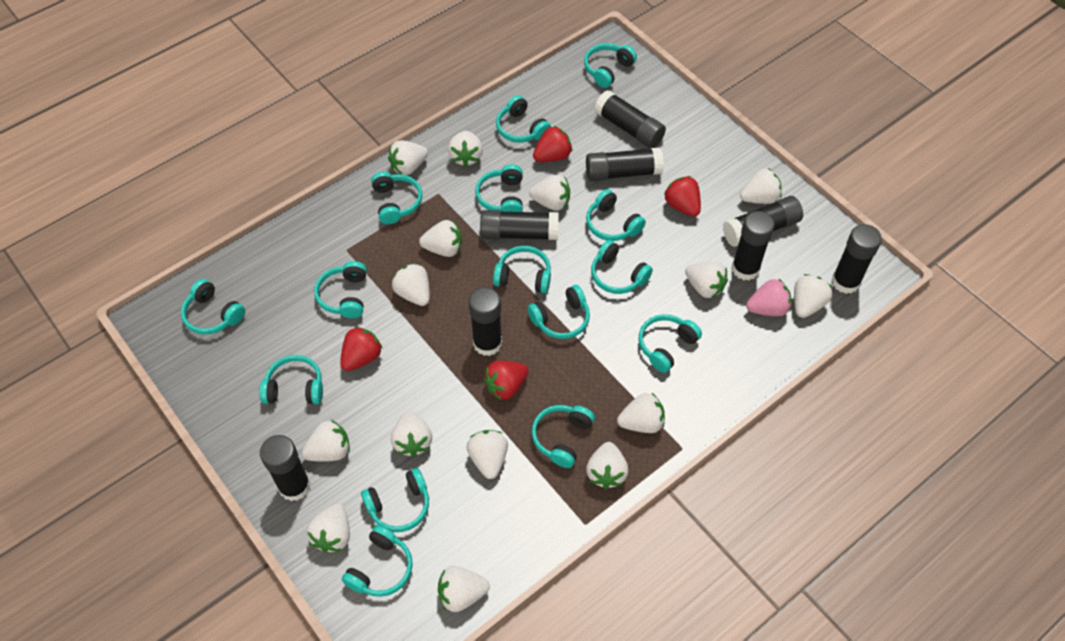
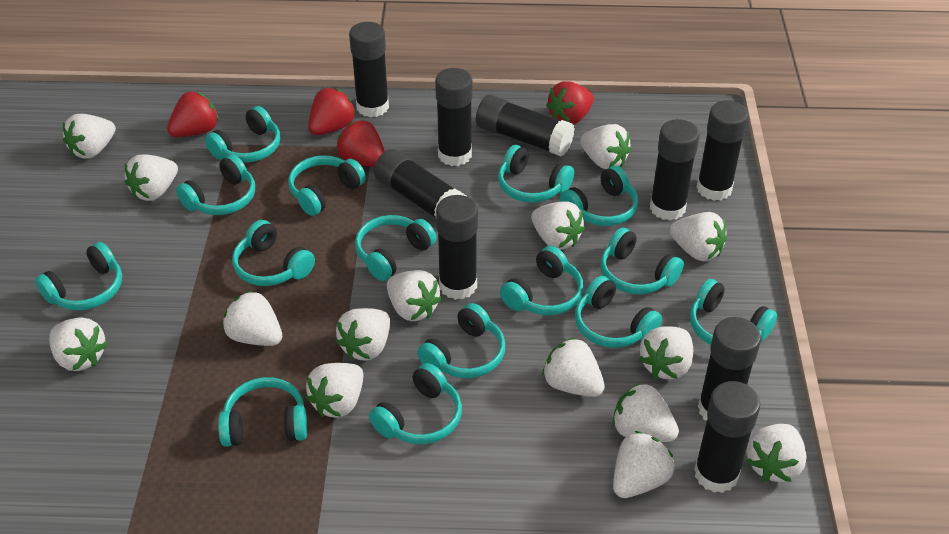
black glue stick: [260,435,311,501] [469,287,502,356] [480,210,559,240] [586,148,664,181] [594,90,666,148] [723,196,803,247] [732,211,775,280] [831,224,882,294] = 8 -> [349,22,389,117] [374,149,466,218] [435,68,473,166] [436,195,478,300] [476,95,574,157] [650,119,700,221] [694,381,760,493] [697,101,749,201] [698,317,761,421] = 9
pink strawberry: [746,278,791,317] = 1 -> none = 0

